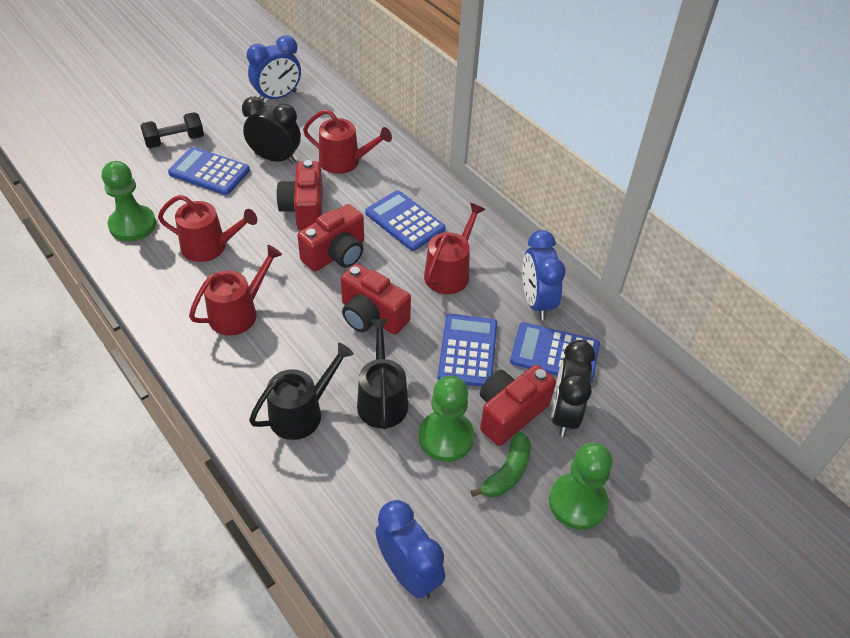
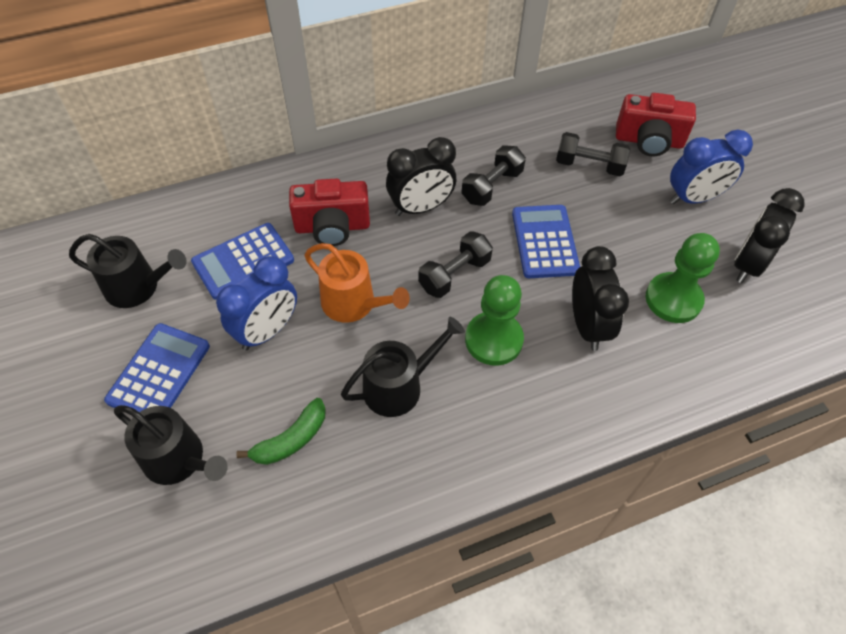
black clock: [242,97,301,164] [551,340,595,437] = 2 -> [386,137,456,216] [572,246,629,351] [734,188,805,283] = 3
black dumbbell: [140,112,204,148] = 1 -> [418,231,493,298] [461,145,526,206] [556,132,630,176] = 3
black watering can: [249,343,354,440] [357,319,408,429] = 2 -> [69,234,187,308] [114,405,228,485] [341,317,465,417] = 3
blue calculator: [168,147,250,195] [365,190,446,251] [438,314,497,387] [510,322,600,382] = 4 -> [104,323,210,412] [191,223,294,300] [512,205,580,278] = 3
blue clock: [247,35,301,100] [376,500,445,600] [522,230,566,320] = 3 -> [216,256,297,351] [670,129,753,204] = 2
green pawn: [102,161,156,242] [419,376,474,462] [549,442,612,530] = 3 -> [465,275,524,366] [645,233,720,323] = 2
orange watering can: none = 0 -> [304,243,410,323] = 1
red camera: [276,160,323,230] [297,204,364,272] [341,264,411,335] [480,365,556,446] = 4 -> [289,178,370,246] [616,93,696,156] = 2
red watering can: [158,195,257,262] [189,245,282,335] [303,109,392,174] [424,203,485,294] = 4 -> none = 0

